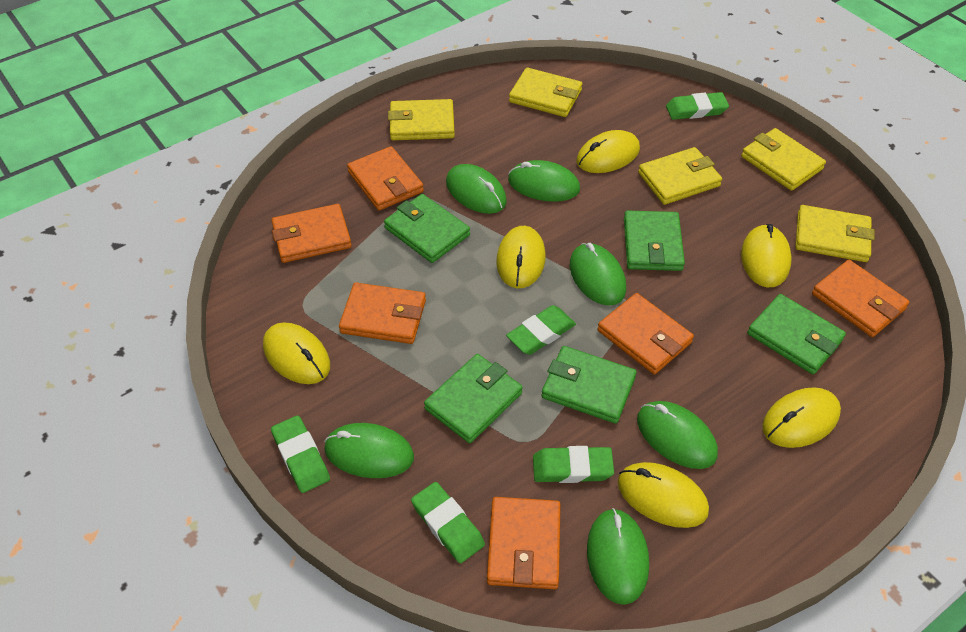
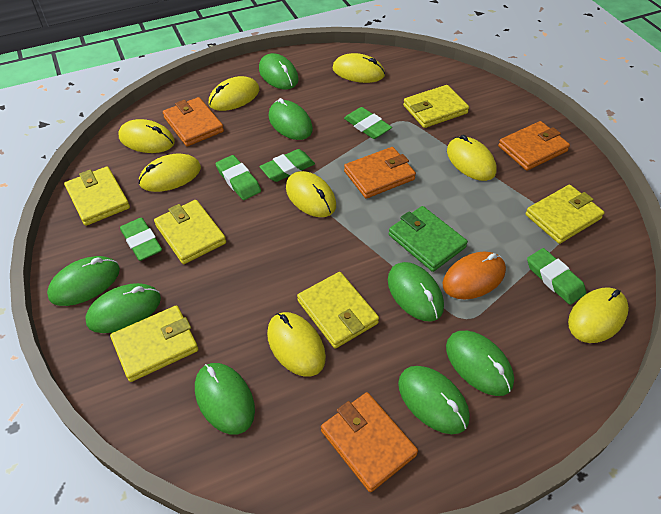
green mouse: [324,423,414,478] [446,164,507,214] [508,160,580,202] [570,243,626,306] [587,508,649,605] [637,401,718,469] = 6 -> [47,256,120,306] [85,283,161,333] [195,363,255,435] [259,53,299,89] [268,98,313,140] [388,262,444,322] [398,366,470,434] [446,331,514,396] = 8
green wallet: [384,194,470,263] [424,354,523,443] [541,346,637,424] [624,211,685,271] [747,294,846,374] = 5 -> [388,206,468,272] = 1
orange mouse: none = 0 -> [443,252,506,299] = 1
orange wallet: [271,204,352,263] [339,283,426,344] [347,146,424,211] [487,497,561,589] [597,293,694,374] [812,260,909,337] = 6 -> [163,97,224,146] [321,392,418,492] [344,147,416,199] [498,121,570,171] = 4
yellow mouse: [263,322,330,384] [496,226,546,288] [576,130,640,173] [618,462,709,528] [741,224,792,287] [762,387,841,448] = 6 -> [118,119,175,153] [138,153,201,192] [208,76,259,111] [267,312,326,377] [286,171,336,217] [332,53,385,83] [447,135,497,181] [568,287,629,343] = 8
yellow wallet: [388,99,455,140] [509,67,582,117] [638,147,722,205] [741,128,826,191] [795,205,875,262] = 5 -> [64,166,130,226] [110,305,198,382] [154,200,226,264] [297,272,379,349] [403,85,469,128] [525,185,605,244] = 6

